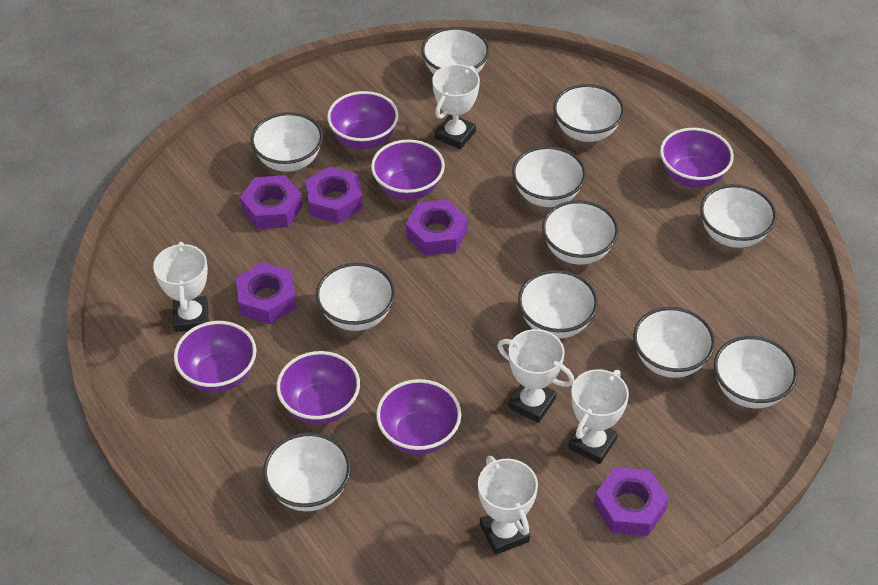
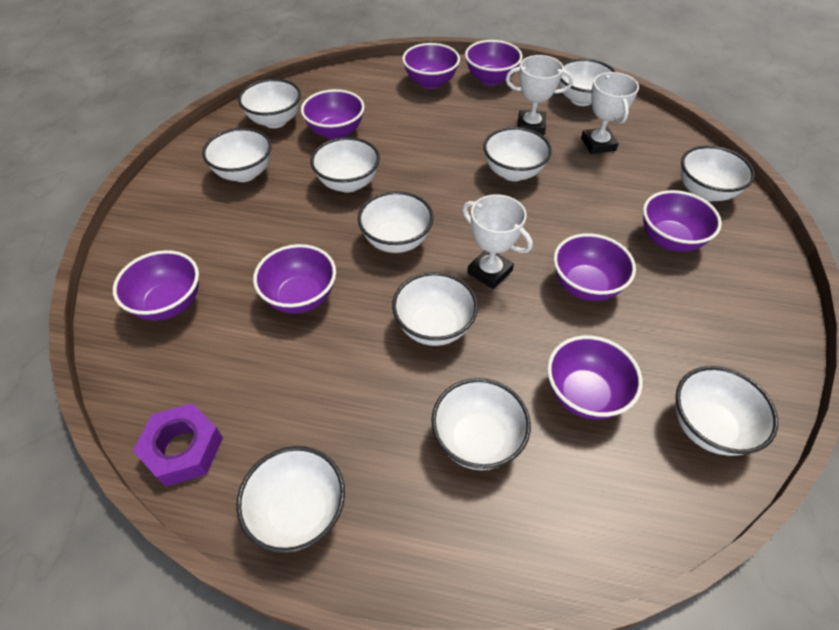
purple bowl: [174,321,256,393] [276,351,360,425] [327,91,399,149] [371,139,445,200] [376,379,461,455] [660,128,734,188] = 6 -> [113,250,199,321] [253,244,336,314] [301,89,365,140] [402,43,460,89] [465,40,522,86] [547,335,643,419] [554,233,636,301] [643,190,722,252] = 8
purple nut: [236,262,297,324] [240,175,303,229] [305,166,363,223] [406,200,468,256] [594,467,669,536] = 5 -> [133,403,223,487] = 1
white trophy: [153,242,209,332] [432,64,480,150] [478,456,538,555] [497,329,574,423] [568,369,629,464] = 5 -> [463,194,533,289] [506,55,573,135] [581,72,639,154] = 3

